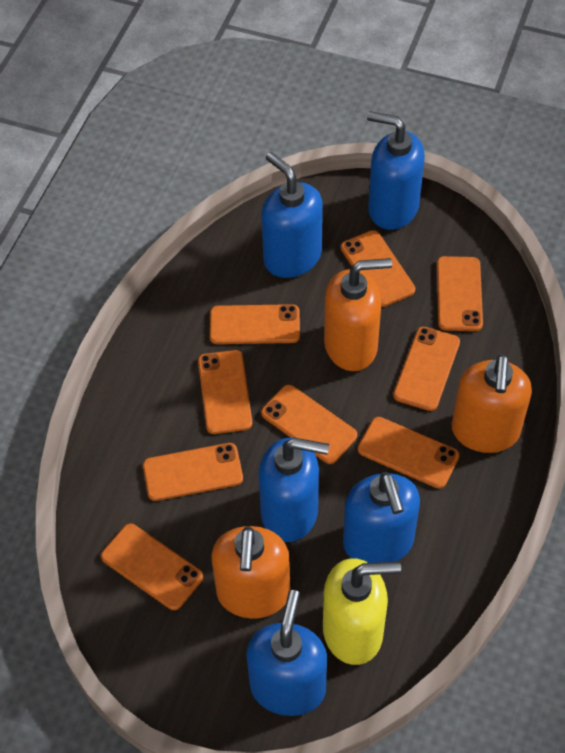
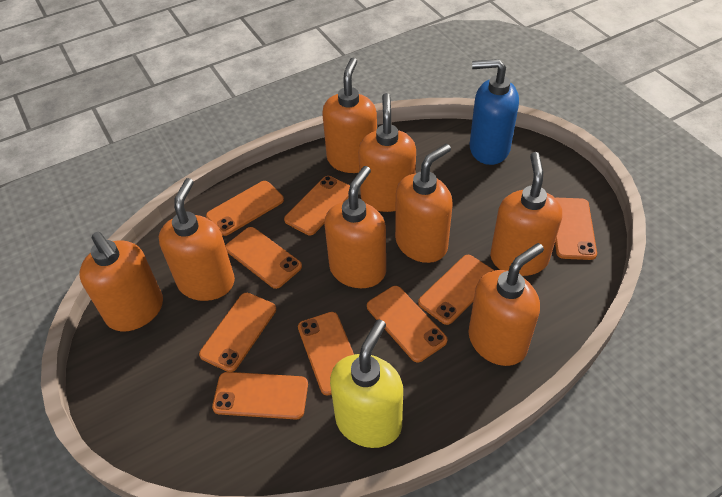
blue soap dispenser: [246,590,327,716] [259,437,329,542] [261,152,323,278] [343,472,420,563] [367,111,425,230] = 5 -> [470,59,519,165] = 1
orange soap dispenser: [211,526,290,619] [324,258,392,371] [451,354,532,453] = 3 -> [79,232,163,331] [159,178,235,301] [322,58,377,173] [325,166,386,288] [358,93,416,212] [395,144,453,263] [468,243,544,366] [490,152,562,276] = 8

